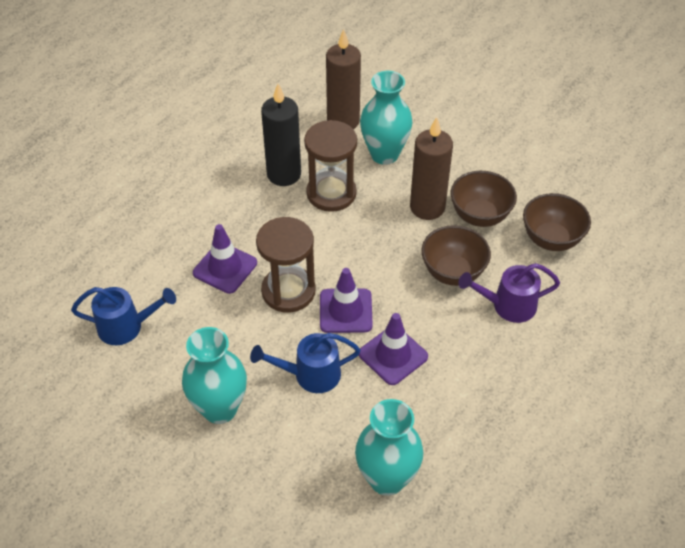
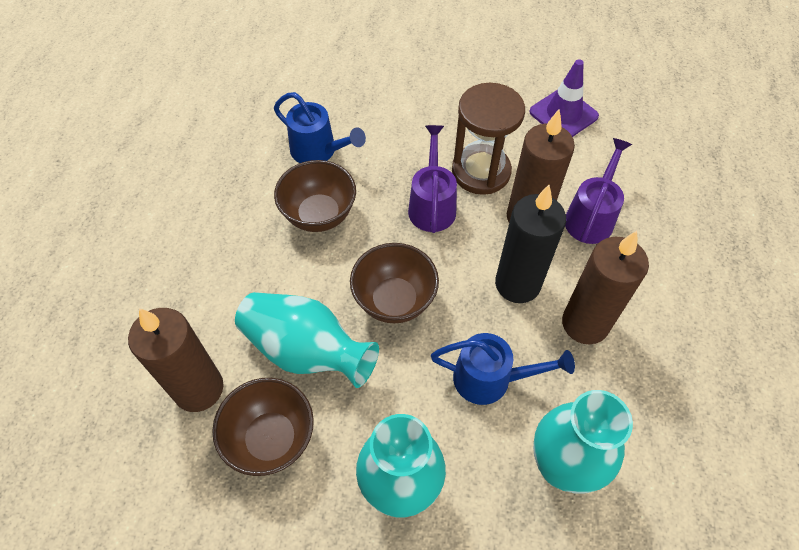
brown candle: [326,29,361,129] [410,117,453,220] = 2 -> [128,308,223,412] [507,109,575,222] [562,231,649,344] = 3
brown hourglass: [256,217,316,313] [304,120,357,212] = 2 -> [452,83,525,195] = 1
purple traffic cone: [193,224,257,294] [320,268,373,333] [359,313,428,385] = 3 -> [529,59,599,137] = 1
purple watering can: [458,263,560,323] = 1 -> [408,125,457,233] [565,138,632,244] = 2

